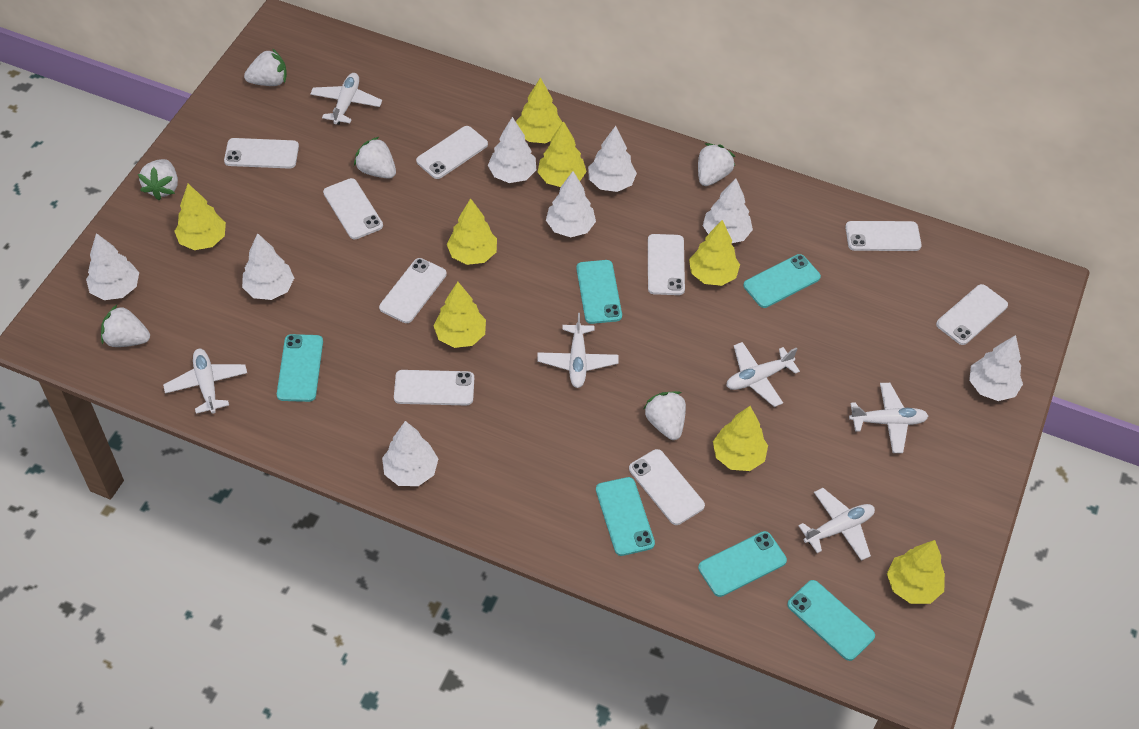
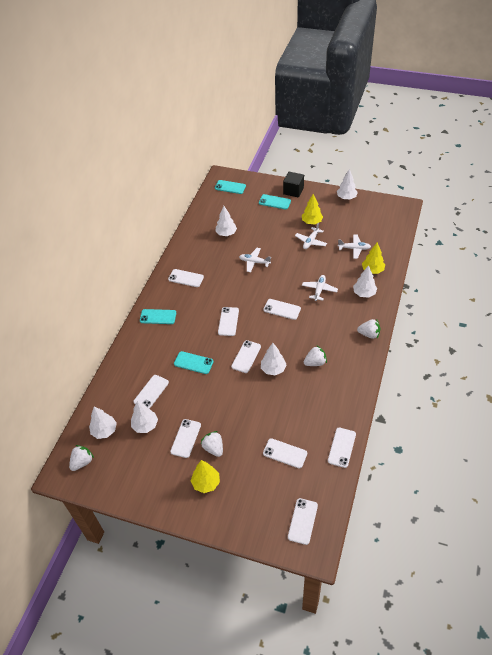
black cube: none = 0 -> [283,172,304,197] = 1
turquoise phone: [277,334,323,402] [576,260,622,324] [596,477,655,556] [698,531,787,597] [743,254,821,308] [787,580,875,661] = 6 -> [140,309,176,324] [174,351,214,374] [215,180,246,194] [259,194,291,210] = 4
white plane: [163,349,247,414] [310,73,382,125] [537,313,619,388] [726,342,800,407] [798,488,875,561] [849,383,928,453] = 6 -> [239,248,271,272] [295,223,327,249] [302,275,338,301] [338,234,371,259] = 4
white strawberry: [101,305,150,347] [138,159,178,200] [244,48,287,86] [354,137,396,179] [644,391,686,440] [698,143,735,186] = 6 -> [69,445,94,471] [201,431,223,457] [304,346,327,366] [357,319,380,339] = 4
white tree: [86,233,139,300] [242,233,294,300] [382,421,438,486] [488,117,536,183] [546,171,596,237] [588,126,637,192] [703,178,753,243] [969,335,1023,401] = 8 -> [89,406,117,439] [131,401,158,433] [215,206,237,236] [261,343,287,375] [337,169,358,199] [353,265,377,298] = 6
yellow tree: [175,183,226,250] [433,282,486,348] [447,198,497,265] [516,77,563,143] [538,121,587,187] [689,220,740,286] [713,406,768,471] [887,540,945,604] = 8 -> [191,460,220,493] [302,194,323,224] [362,242,385,274] = 3

